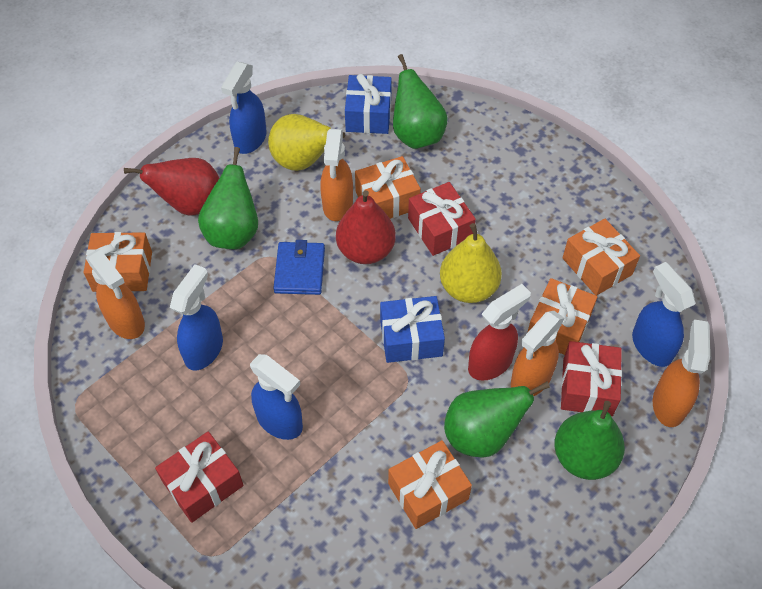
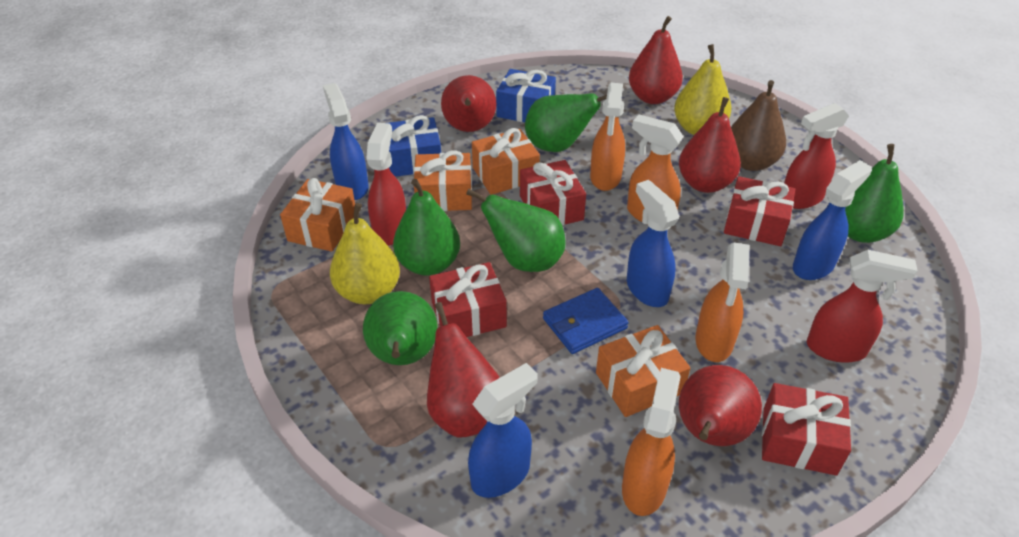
brown pear: none = 0 -> [731,80,786,171] = 1
green pear: [198,147,258,249] [393,54,448,149] [444,381,550,458] [554,401,625,480] = 4 -> [363,291,438,365] [393,179,460,276] [466,188,565,272] [525,93,607,152] [845,144,904,243] = 5
orange gift: [83,232,152,292] [355,156,421,219] [388,440,472,529] [527,278,597,355] [563,219,640,296] = 5 -> [280,178,355,252] [414,150,472,211] [472,128,540,195] [596,325,690,417] = 4
red gift: [155,431,243,523] [408,182,476,256] [561,341,622,416] = 3 -> [429,262,507,337] [520,160,586,226] [724,176,795,246] [762,383,851,475] = 4
red pear: [124,158,219,216] [336,190,396,264] = 2 -> [427,302,500,437] [441,75,496,132] [629,16,683,104] [679,97,741,193] [679,365,762,446] = 5
red spray bottle: [468,284,531,381] = 1 -> [366,123,406,246] [784,103,849,209] [807,250,918,363] = 3

